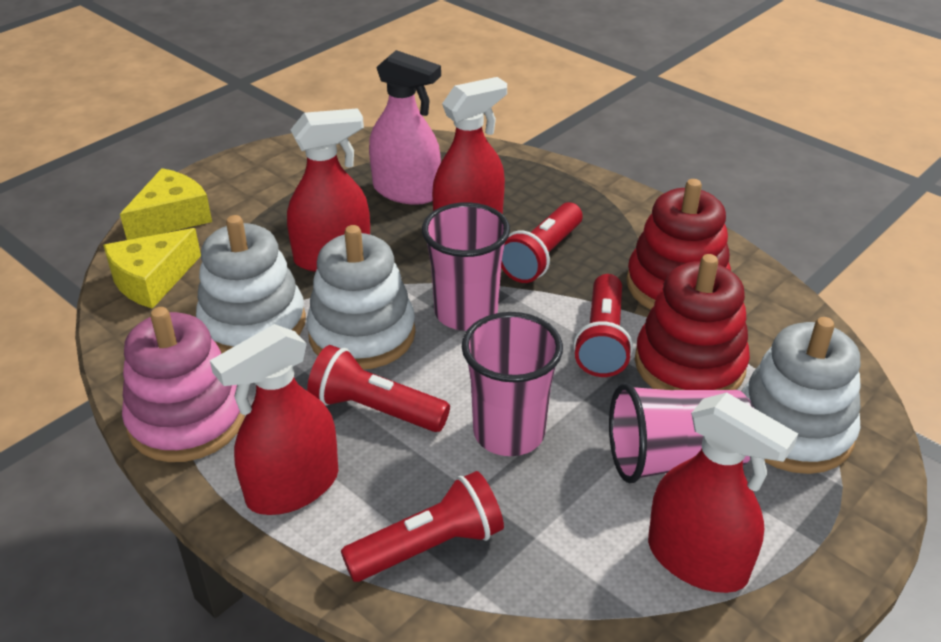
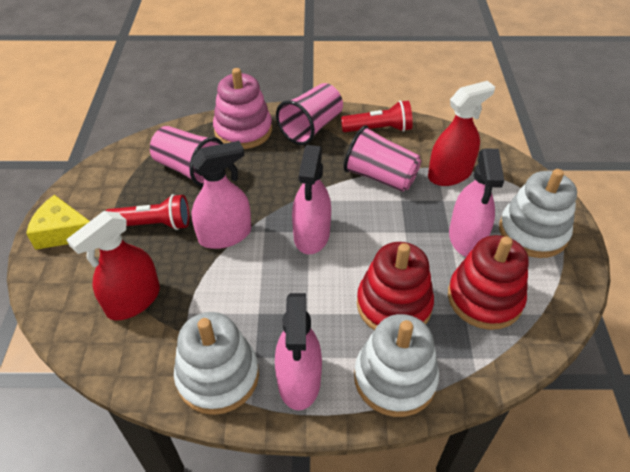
pink spray bottle: [369,50,441,205] = 1 -> [191,141,251,249] [275,293,322,410] [292,145,331,254] [449,148,504,257] = 4
red flashlight: [307,345,450,432] [341,471,504,582] [501,202,582,283] [573,274,633,377] = 4 -> [105,194,189,230] [341,100,413,132] = 2
red spray bottle: [210,324,338,515] [287,108,370,272] [432,77,507,214] [648,393,798,593] = 4 -> [66,211,160,320] [428,81,495,186] = 2
yellow cheese: [103,228,201,309] [120,168,212,240] = 2 -> [26,195,90,250] = 1

